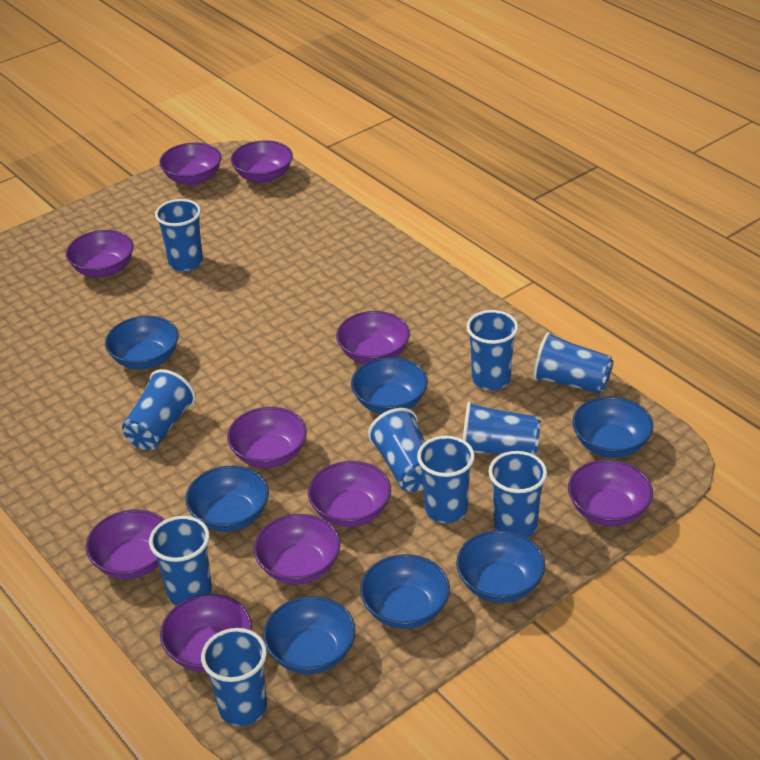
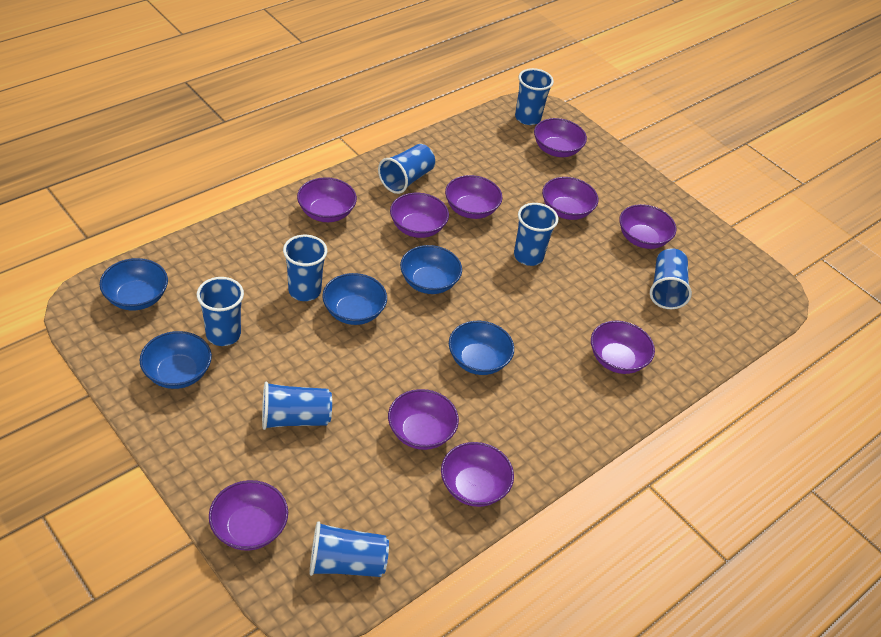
blue bowl: [105,316,179,369] [185,466,269,532] [263,596,356,674] [351,357,428,414] [360,554,450,629] [456,530,545,603] [572,397,654,458] = 7 -> [100,258,168,311] [140,331,212,389] [322,273,387,325] [400,245,462,294] [449,321,514,375] = 5
blue cup: [122,369,196,450] [149,516,212,605] [155,199,203,271] [201,628,267,726] [368,408,425,492] [417,436,475,523] [463,401,541,455] [466,310,518,390] [489,451,547,537] [533,332,614,394] = 10 -> [197,277,244,346] [262,382,332,430] [283,235,327,301] [309,521,389,577] [378,144,435,194] [514,203,558,266] [515,68,554,125] [650,248,692,309] = 8

